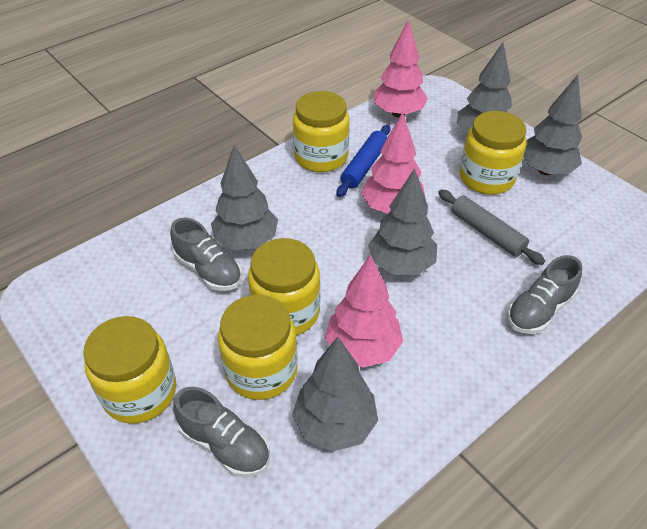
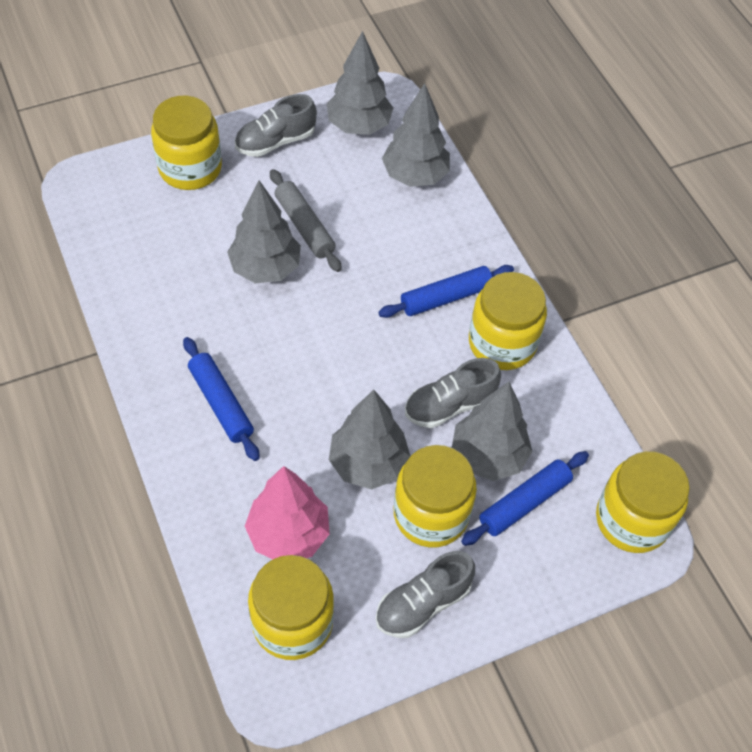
blue rolling pin: [337,125,390,197] = 1 -> [183,337,259,461] [378,265,514,318] [461,451,589,546] = 3
pink tree: [325,255,403,368] [361,112,426,214] [374,20,428,117] = 3 -> [245,466,330,559] = 1

